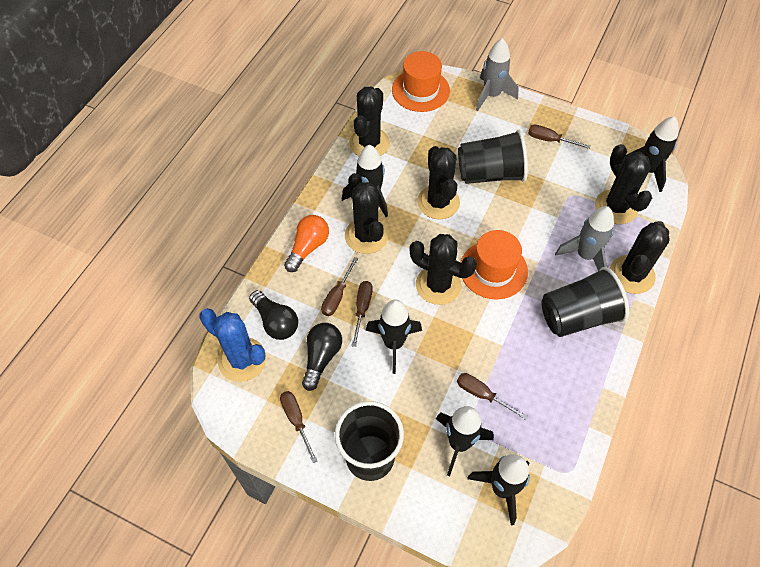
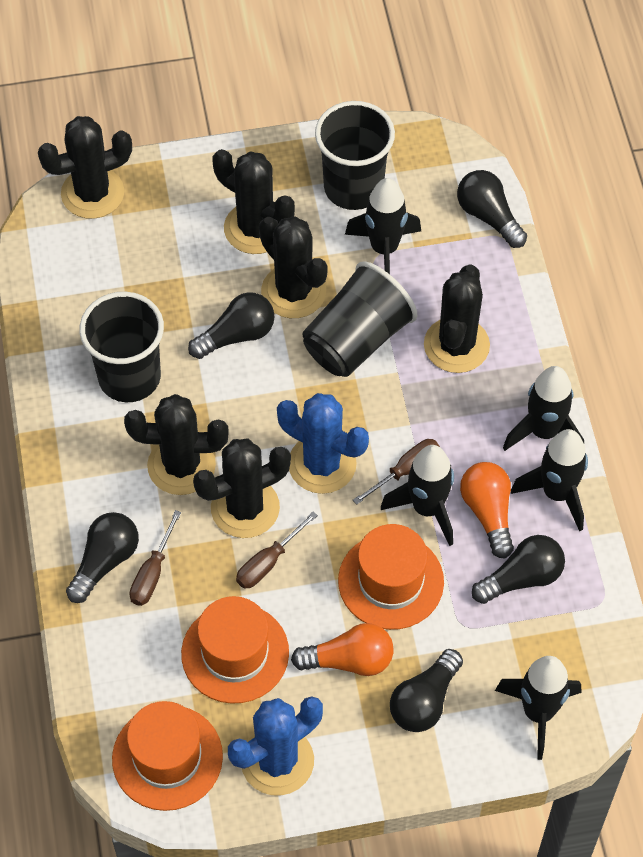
black light bulb: [249,290,298,340] [302,323,342,391] = 2 -> [66,512,139,603] [188,292,275,359] [390,649,463,732] [457,170,527,248] [472,535,565,604] = 5
blue cactus: [199,308,266,382] = 1 -> [228,696,323,796] [277,393,369,494] = 2
brown screwdriver: [280,391,317,463] [321,257,358,316] [352,281,373,347] [457,373,528,420] [528,125,591,149] = 5 -> [129,510,181,606] [236,512,318,589] [353,439,440,505] = 3
grey rocket: [476,38,519,111] [555,206,614,271] = 2 -> none = 0
orange hat: [392,51,450,112] [461,230,528,300] = 2 -> [112,701,223,811] [181,596,289,704] [338,524,444,630] = 3
orange light bulb: [284,215,329,272] = 1 -> [291,623,394,676] [460,462,514,558] = 2

